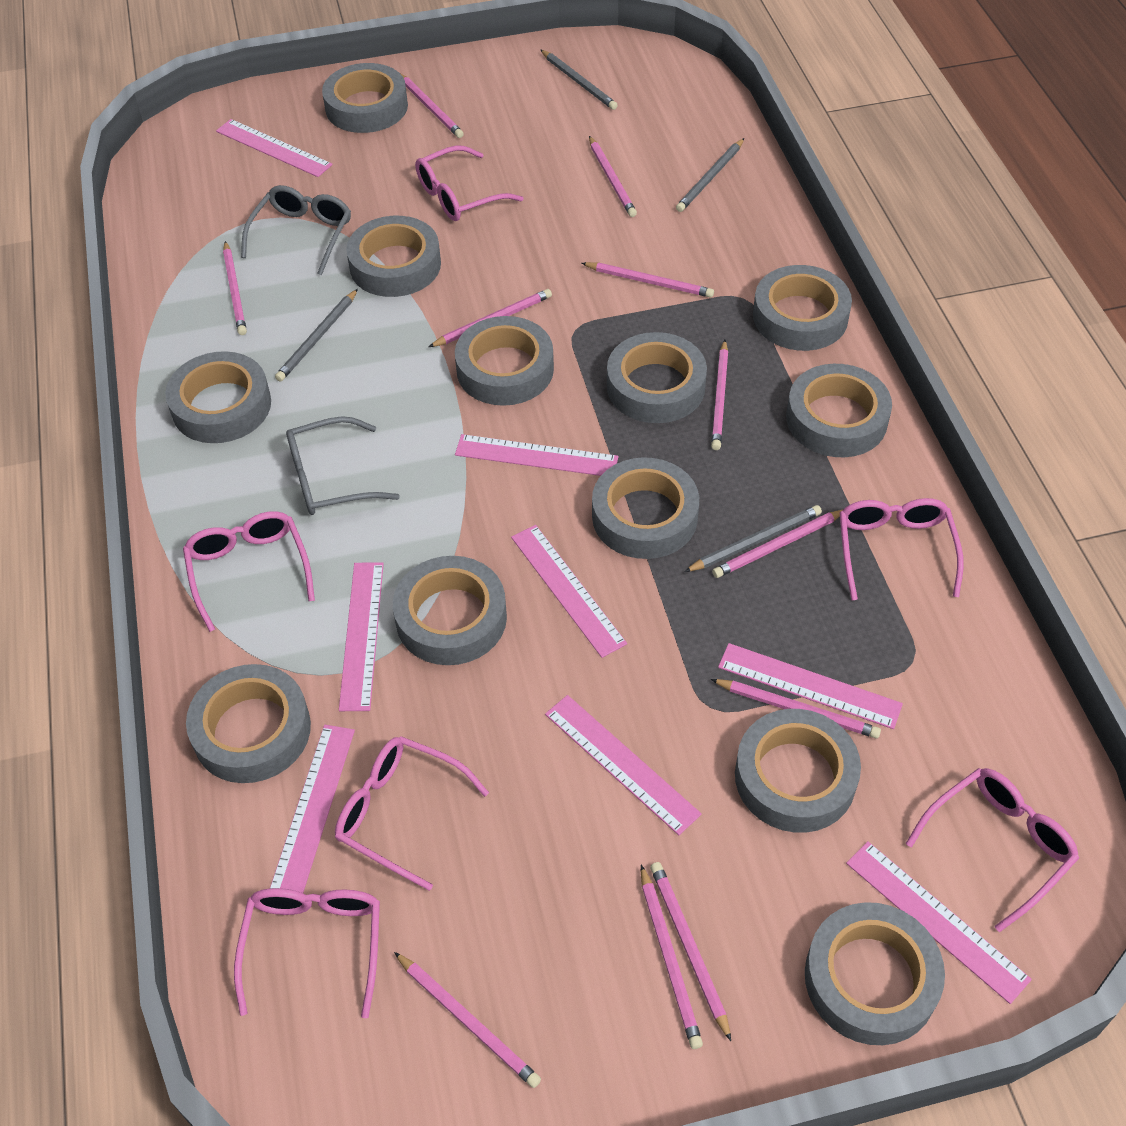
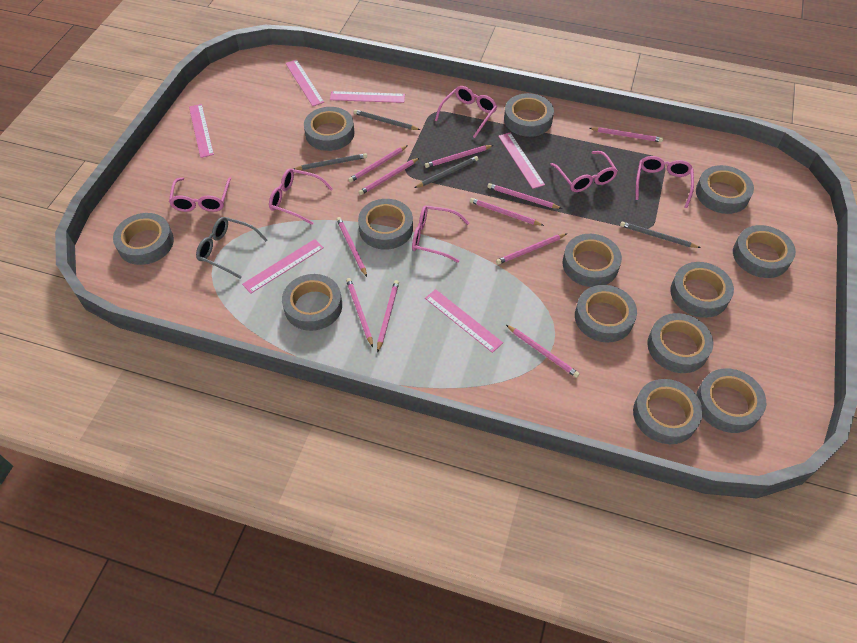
grey glasses: [241,185,351,275] [286,416,400,515] = 2 -> [196,217,267,279] = 1
grey tape: [165,351,271,443] [186,664,311,783] [322,63,408,133] [346,216,441,297] [393,556,507,665] [455,316,554,406] [592,457,699,559] [607,332,707,423] [735,709,861,833] [753,265,852,351] [786,364,892,457] [805,902,945,1045] = 12 -> [113,213,174,265] [282,274,342,331] [304,107,355,151] [358,199,413,250] [504,93,554,137] [562,234,622,287] [575,285,637,342] [633,379,703,444] [647,313,713,373] [670,262,734,318] [696,165,754,214] [696,368,766,433] [733,225,796,278] = 13
pink ruler: [216,119,333,177] [270,725,355,893] [339,562,384,711] [455,434,618,476] [511,525,627,658] [545,695,702,835] [718,643,903,729] [846,841,1032,1004] = 8 -> [189,104,214,158] [242,239,324,294] [285,60,324,106] [330,91,405,103] [425,289,503,353] [498,133,545,189] = 6

